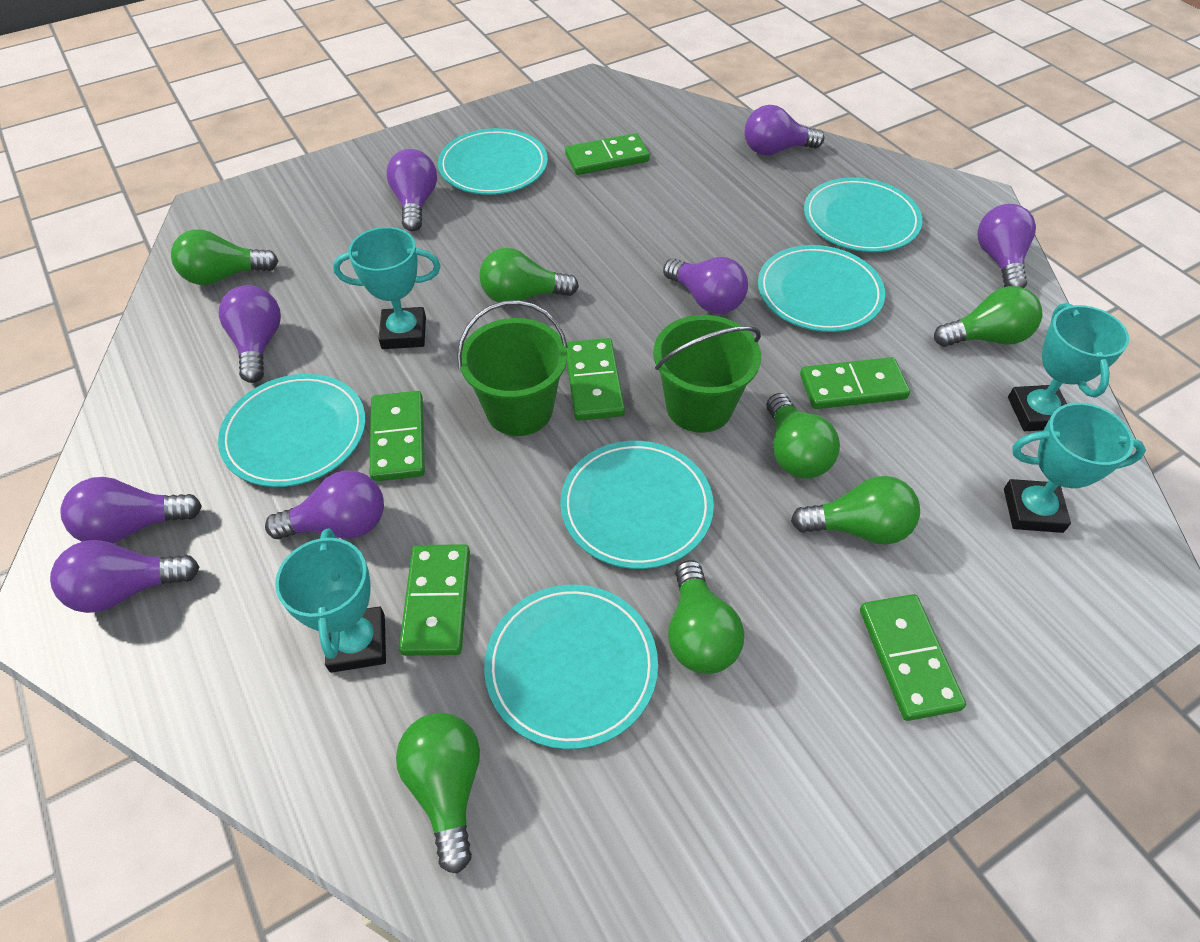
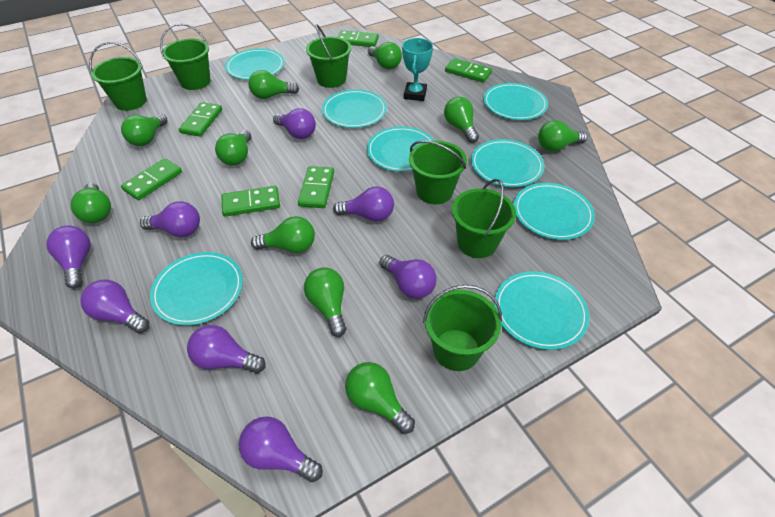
green bucket: [457,300,568,436] [653,315,761,433] = 2 -> [89,42,147,111] [160,23,210,90] [306,24,352,88] [409,141,467,204] [423,285,502,371] [452,179,516,258] = 6
green light bulb: [171,229,278,285] [396,713,480,874] [480,248,579,302] [668,560,744,674] [767,393,840,478] [791,476,920,545] [934,286,1042,347] = 7 -> [71,183,111,223] [121,114,167,146] [215,130,251,166] [248,70,299,99] [251,216,315,253] [304,267,346,337] [345,362,415,434] [368,42,402,69] [444,97,479,143] [538,120,587,152] = 10
turquoise plate: [218,374,366,487] [438,128,548,195] [484,584,658,749] [560,441,714,569] [758,245,885,332] [804,177,922,252] = 6 -> [150,252,243,326] [225,48,285,80] [322,89,387,128] [367,126,435,172] [471,139,545,187] [483,83,548,120] [494,271,589,350] [514,183,595,240] = 8
turquoise trophy: [275,528,386,673] [333,227,441,349] [1004,403,1146,533] [1008,303,1129,431] = 4 -> [402,38,433,101] = 1

